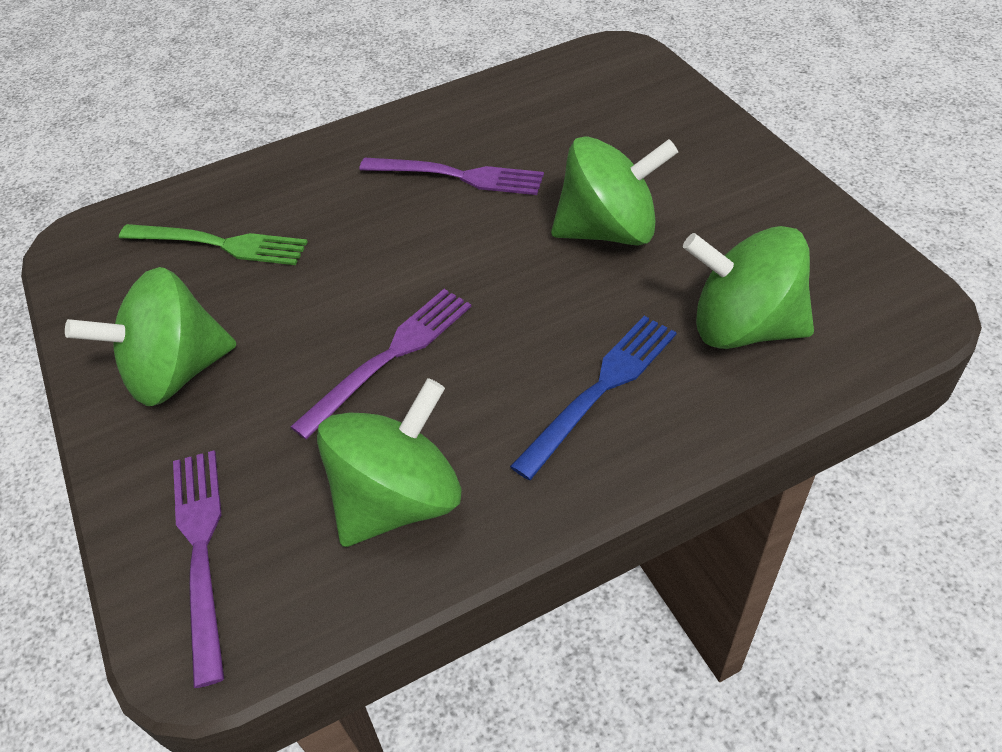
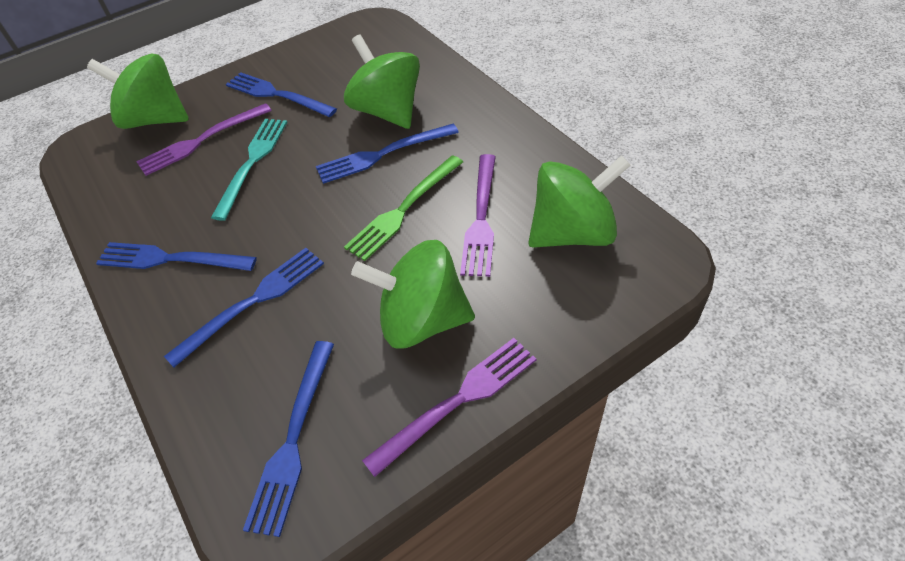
blue fork: [510,316,677,480] = 1 -> [96,242,257,271] [164,248,324,367] [226,72,337,117] [243,341,334,537] [316,124,459,184] = 5
turquoise fork: none = 0 -> [211,119,287,221] = 1

